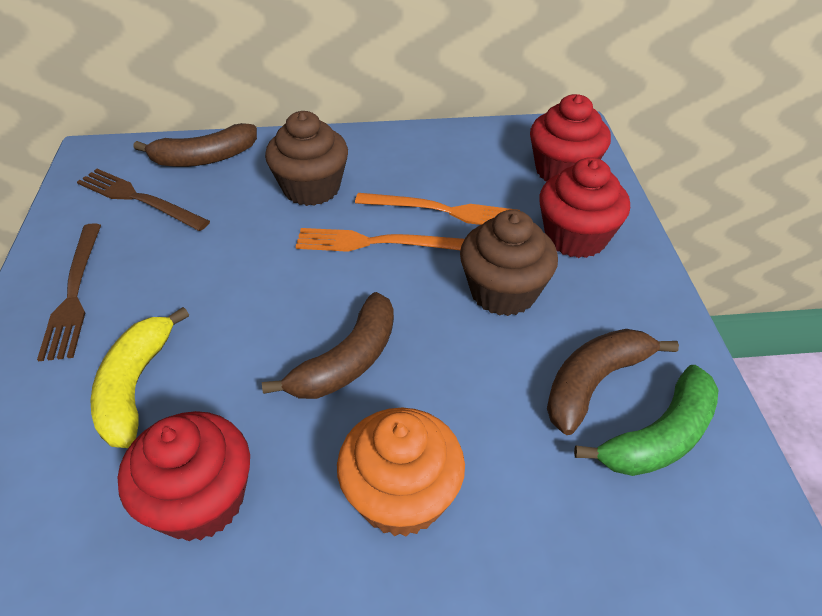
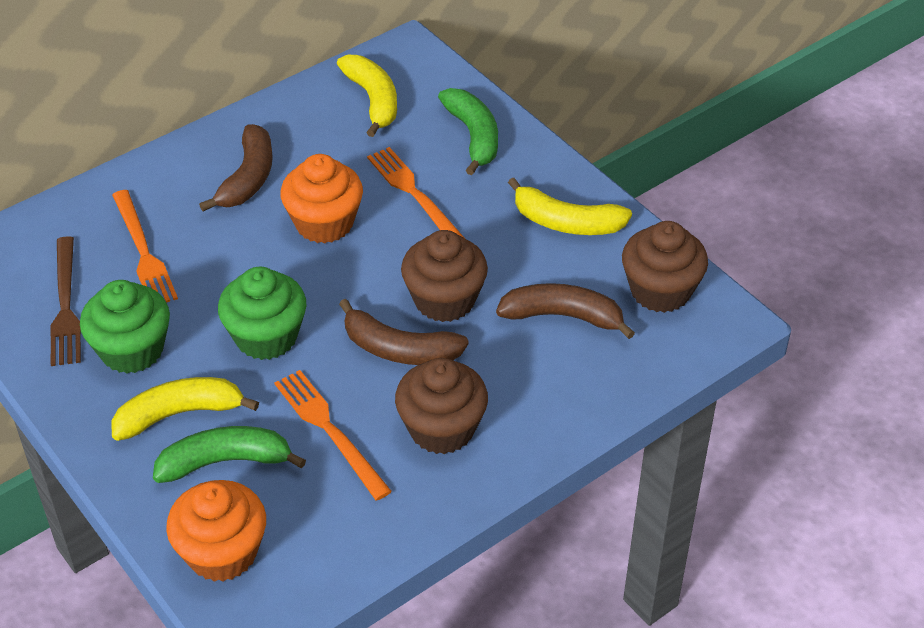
brown cupcake: [265,111,348,206] [460,210,558,316] = 2 -> [395,358,488,454] [401,230,488,322] [622,221,708,313] = 3
brown fork: [37,223,101,362] [77,169,210,231] = 2 -> [51,236,81,366] = 1
green banana: [574,365,719,476] = 1 -> [153,426,306,483] [438,88,498,175] = 2
green cupcake: none = 0 -> [80,280,170,374] [218,267,306,360] = 2
orange cupcake: [337,408,465,537] = 1 -> [166,480,266,582] [280,154,363,244] = 2
orange fork: [296,228,465,252] [355,193,520,225] = 2 -> [112,190,178,303] [275,370,392,500] [367,147,464,238] = 3
red cupcake: [117,411,250,541] [530,94,611,181] [539,157,630,258] = 3 -> none = 0
yellow banana: [90,307,189,448] = 1 -> [111,377,259,441] [337,55,397,137] [508,178,632,235] = 3

